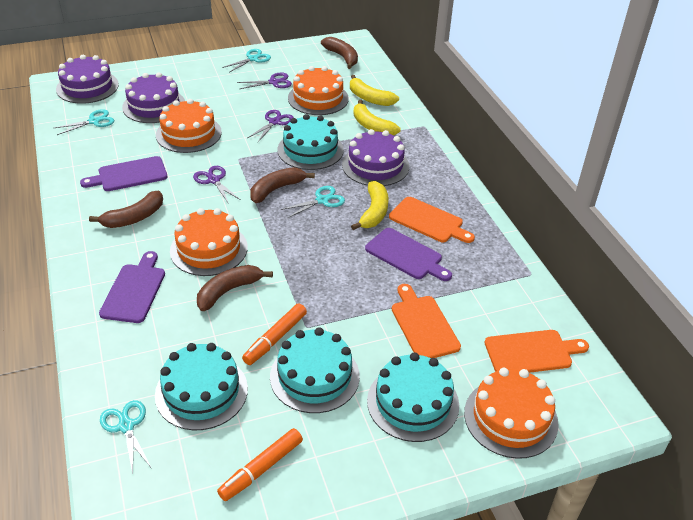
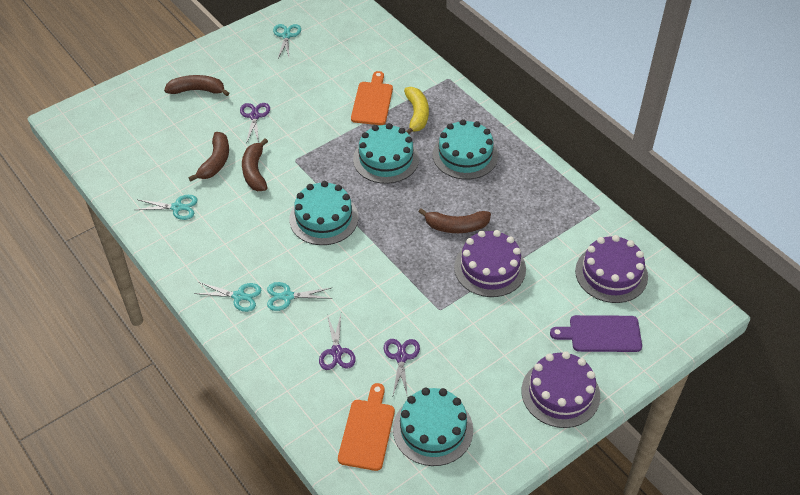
orange cake: [156,99,222,153] [170,208,248,276] [288,66,349,115] [464,368,559,459] = 4 -> none = 0
orange cutting board: [389,197,475,243] [392,284,461,358] [484,330,589,373] = 3 -> [338,383,395,471] [351,71,393,125] = 2
orange marker: [217,428,303,501] [242,303,307,365] = 2 -> none = 0
purple cutting board: [80,156,167,191] [99,251,165,323] [365,228,452,281] = 3 -> [550,315,642,352] = 1
yellow banana: [350,75,399,106] [351,181,389,230] [353,100,401,135] = 3 -> [404,87,429,134] = 1

